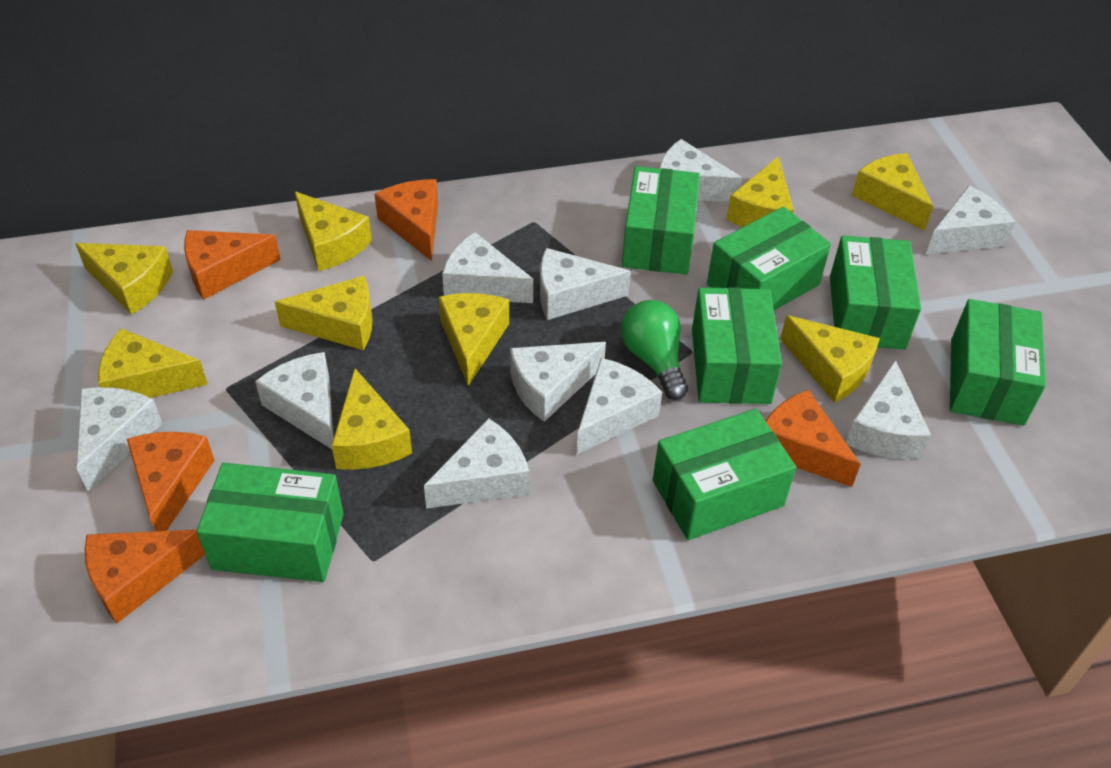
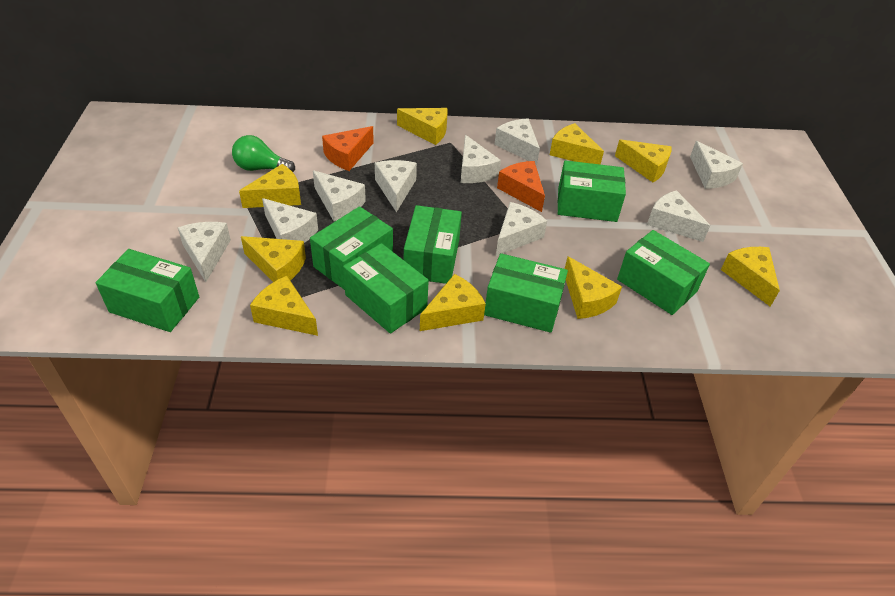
orange cheese: [85,529,205,623] [127,432,215,531] [184,230,281,300] [375,179,438,261] [766,390,861,487] = 5 -> [322,126,374,171] [497,161,545,212] = 2
white cheese: [77,387,163,492] [255,352,334,449] [424,418,529,509] [442,232,533,303] [510,342,606,422] [540,248,631,320] [576,358,662,455] [659,139,742,202] [846,360,931,459] [926,186,1015,254] = 10 -> [178,222,231,282] [262,198,318,243] [313,170,366,221] [375,160,417,212] [461,135,501,183] [494,118,540,165] [496,202,547,256] [647,190,710,242] [690,141,743,189] = 9

